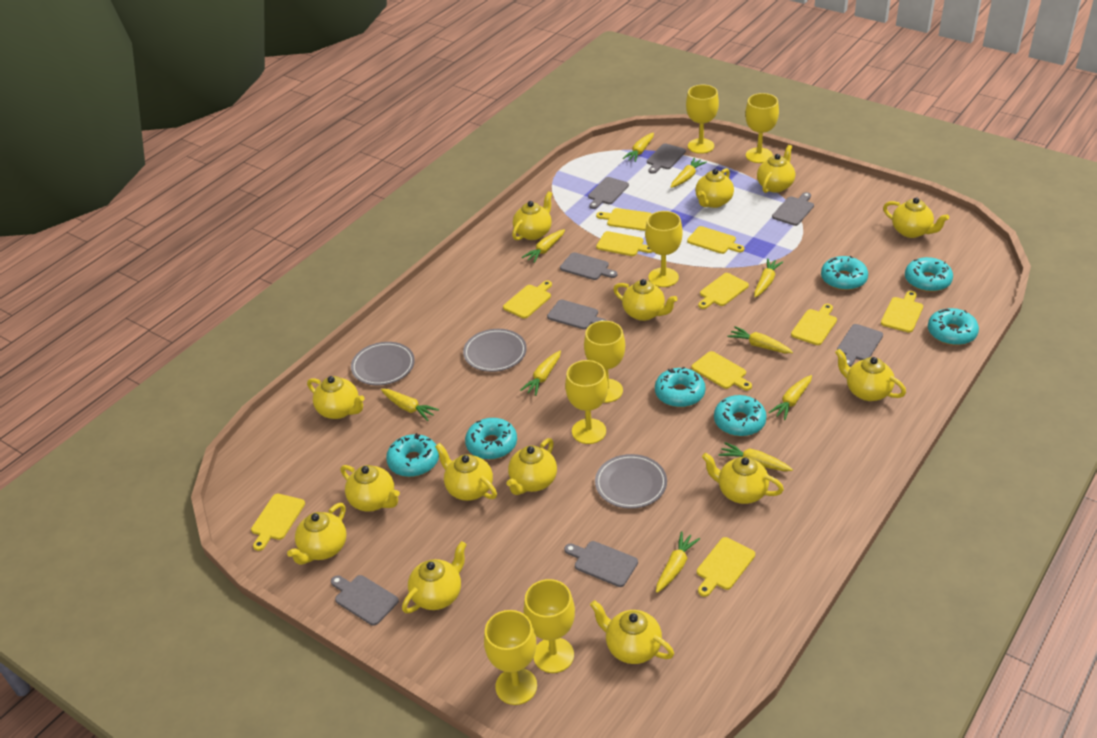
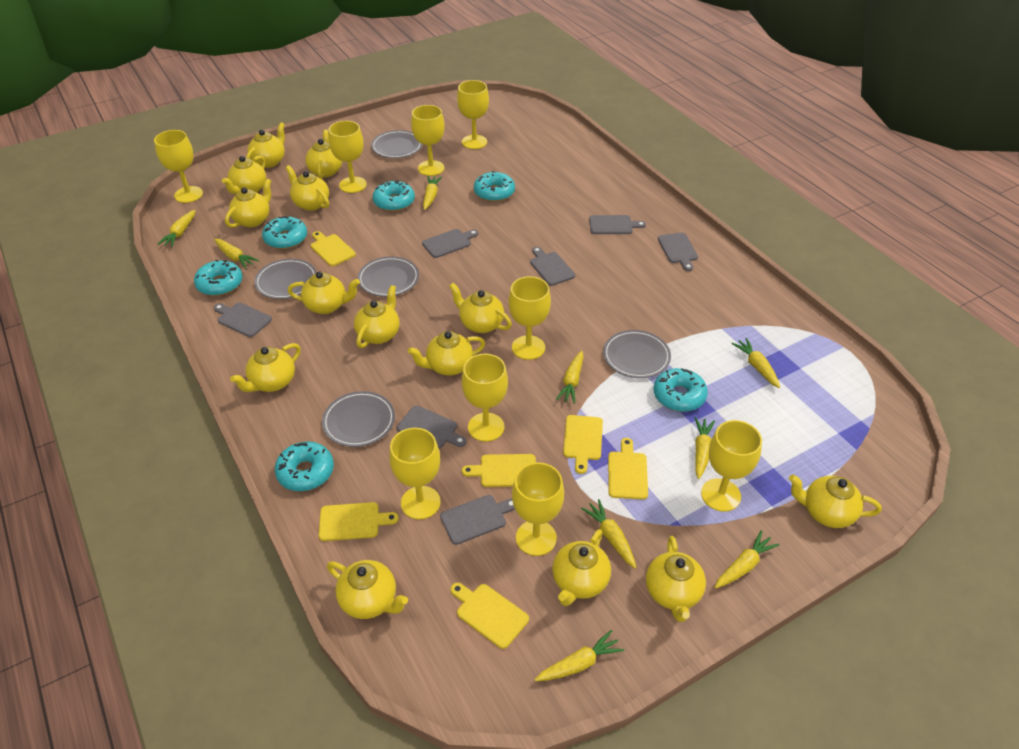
grey cutting board: [331,575,399,626] [547,300,607,329] [560,252,617,280] [564,541,638,587] [588,177,629,209] [647,143,686,174] [772,192,814,226] [837,324,883,367] = 8 -> [214,303,272,337] [397,406,466,449] [422,229,478,258] [440,495,515,545] [530,247,575,286] [589,215,646,234] [658,233,698,271] = 7
grey plate: [351,342,415,385] [463,329,527,372] [595,454,667,509] = 3 -> [254,259,317,299] [322,391,395,447] [357,256,419,297] [371,130,422,158] [603,330,671,378] = 5
turquoise donut: [386,433,439,477] [465,418,517,460] [655,366,706,407] [714,395,767,436] [821,256,868,290] [905,257,953,292] [928,308,979,345] = 7 -> [194,260,243,296] [262,216,307,249] [275,442,334,491] [373,180,415,211] [474,171,515,202] [653,368,708,412] = 6
yellow carrot: [381,389,439,421] [520,351,561,396] [522,229,565,263] [622,133,654,162] [656,531,700,593] [671,158,707,188] [718,442,793,471] [728,326,793,353] [754,258,783,298] [768,375,812,420] = 10 -> [158,210,196,247] [214,238,259,269] [423,176,442,210] [534,630,624,681] [556,351,584,404] [581,499,636,569] [695,417,715,479] [715,530,780,588] [731,338,780,388] = 9
yellow cutting board: [251,494,305,551] [503,280,552,319] [596,208,652,231] [596,231,652,256] [687,226,745,254] [691,351,752,390] [697,537,755,597] [698,273,749,309] [791,304,837,345] [881,291,923,333] = 10 -> [311,231,356,266] [318,502,399,541] [450,583,529,649] [462,454,536,487] [563,415,603,474] [608,438,648,499] = 6
yellow goblet: [484,610,537,705] [523,579,575,673] [565,360,608,444] [584,321,625,403] [645,211,683,287] [686,85,719,154] [745,93,779,163] = 7 -> [154,130,203,203] [329,121,367,193] [389,428,441,520] [411,105,445,176] [457,80,489,149] [462,354,508,442] [508,276,551,360] [512,462,564,556] [701,420,762,512] = 9

